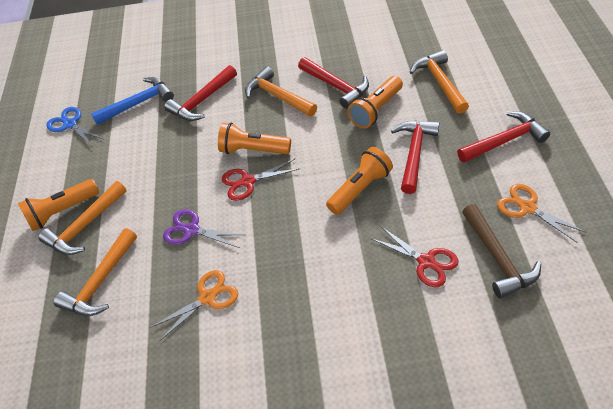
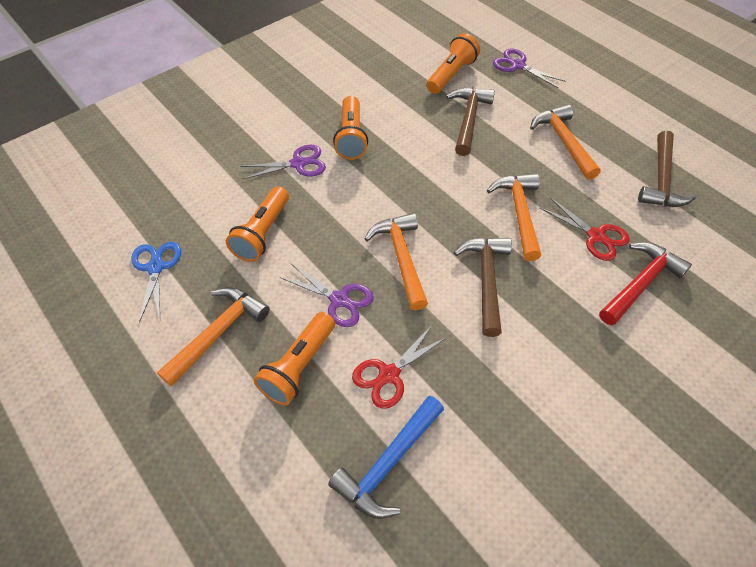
brown hammer: [462,204,541,298] = 1 -> [446,87,495,156] [454,238,512,337] [638,131,696,207] = 3
orange scissors: [150,270,238,341] [497,184,587,243] = 2 -> none = 0
purple scissors: [163,209,245,248] = 1 -> [240,145,326,179] [280,264,374,327] [493,49,565,88] = 3
red hammer: [164,65,237,121] [298,57,369,109] [391,121,439,194] [457,111,550,163] = 4 -> [599,242,692,325] = 1

